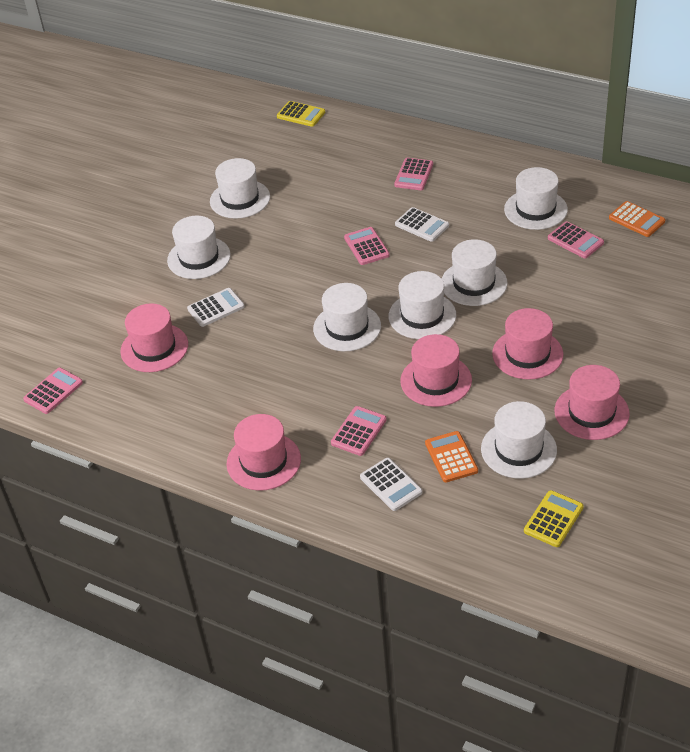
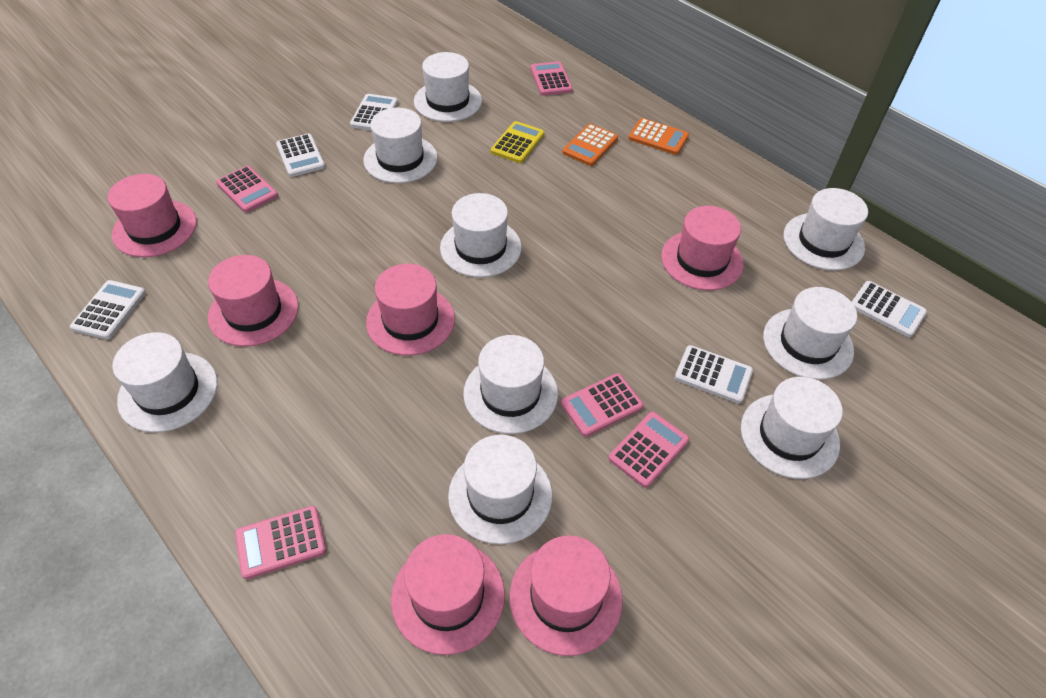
pink hat: [120,303,188,372] [227,414,301,491] [400,334,472,407] [492,308,563,380] [555,365,630,440] = 5 -> [108,174,197,257] [208,255,299,347] [366,264,455,356] [391,534,505,655] [509,536,623,656] [661,206,744,290] = 6
white calculator: [187,288,245,327] [360,458,422,511] [395,207,449,242] = 3 -> [70,280,146,340] [276,133,325,177] [350,94,398,130] [675,345,753,403] [852,281,927,337] = 5
white hat: [167,216,231,279] [210,158,270,218] [313,283,381,351] [389,271,456,339] [442,239,508,306] [481,401,557,479] [504,167,568,230] = 7 -> [112,332,218,433] [363,108,437,183] [414,52,482,122] [440,193,522,277] [448,435,552,544] [463,335,558,434] [741,377,843,479] [763,287,857,380] [783,188,868,271] = 9
yellow calculator: [277,101,325,127] [524,490,584,547] = 2 -> [491,121,544,163] = 1

